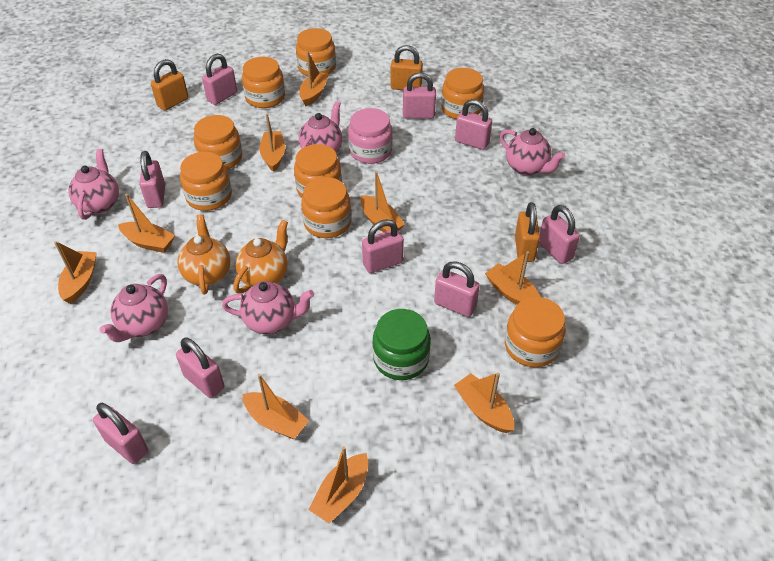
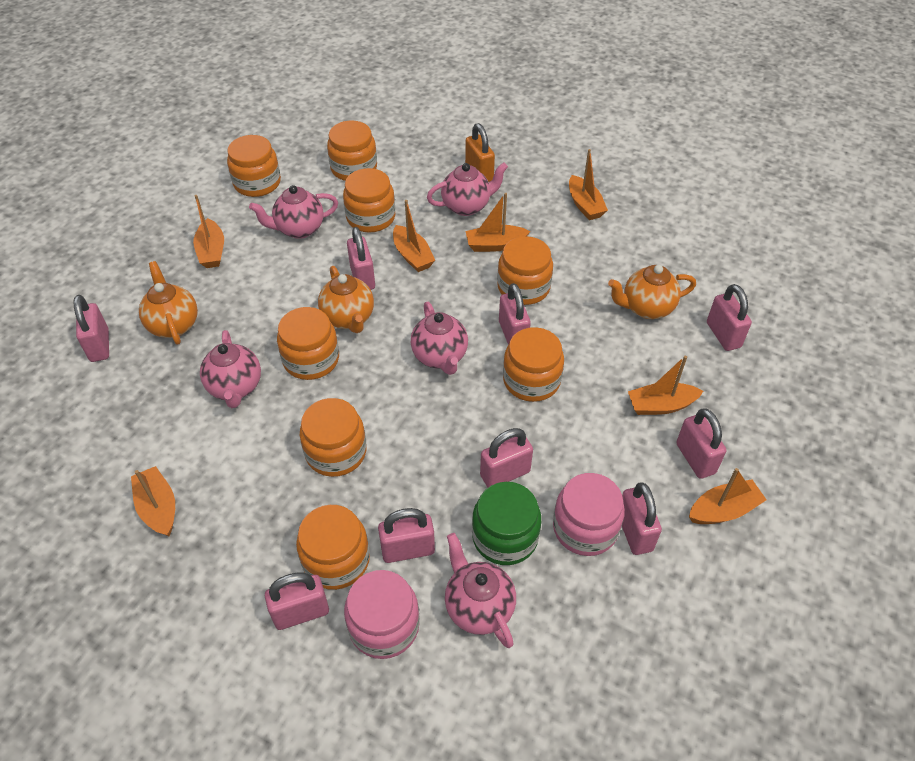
orange boat: [54,241,97,304] [118,194,175,253] [242,374,309,439] [259,114,285,172] [299,51,329,107] [308,446,368,524] [360,171,405,232] [454,372,514,433] [485,251,540,305] = 9 -> [131,466,175,536] [193,195,224,268] [393,200,435,272] [466,193,530,252] [569,149,608,220] [628,356,703,415] [689,468,767,524] = 7
orange padlock: [151,59,189,111] [391,45,423,90] [515,202,540,262] = 3 -> [465,123,495,182] = 1
orange teapot: [177,214,231,294] [233,220,288,294] = 2 -> [139,261,198,345] [318,266,374,333] [608,265,696,319] = 3
pink jar: [348,108,393,164] = 1 -> [344,570,420,659] [553,473,625,556] = 2

